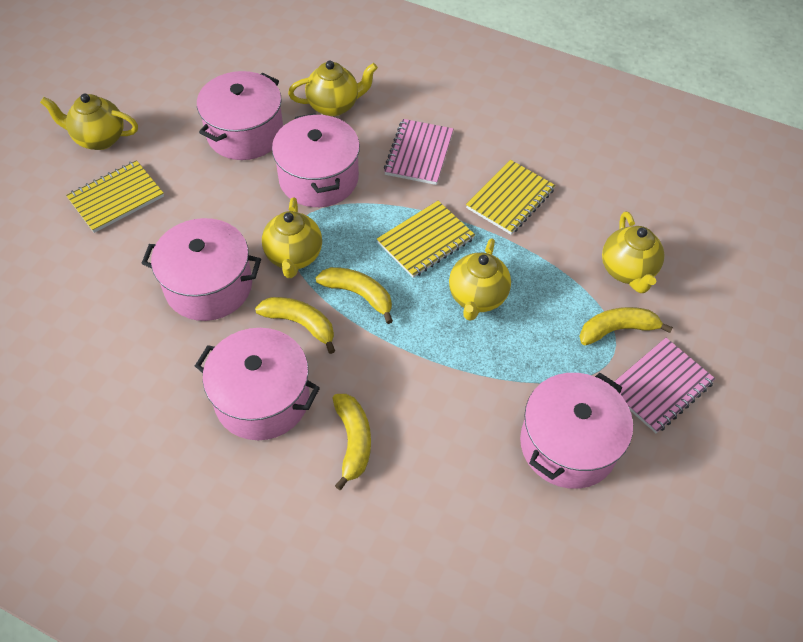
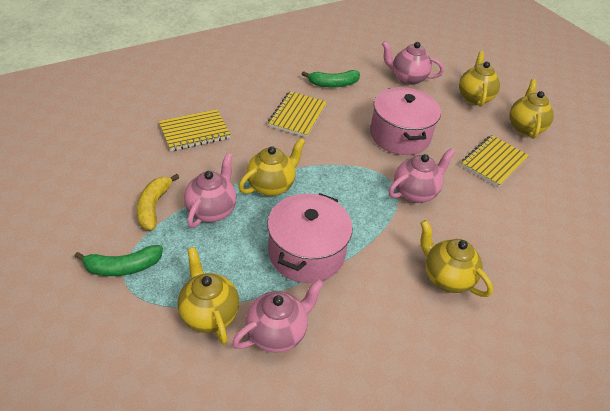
green banana: none = 0 -> [74,245,163,276] [302,70,360,87] = 2
pink notebook: [384,119,454,185] [614,338,715,433] = 2 -> none = 0
pink pot: [141,218,261,321] [195,328,320,440] [197,71,283,160] [272,113,360,207] [520,373,633,489] = 5 -> [267,193,353,283] [370,87,441,155] = 2
pink teapot: none = 0 -> [184,153,236,228] [232,279,324,353] [382,41,444,85] [388,148,455,203] = 4
yellow banana: [255,297,335,354] [315,267,393,324] [332,394,371,490] [579,307,673,346] = 4 -> [136,174,179,230] = 1

